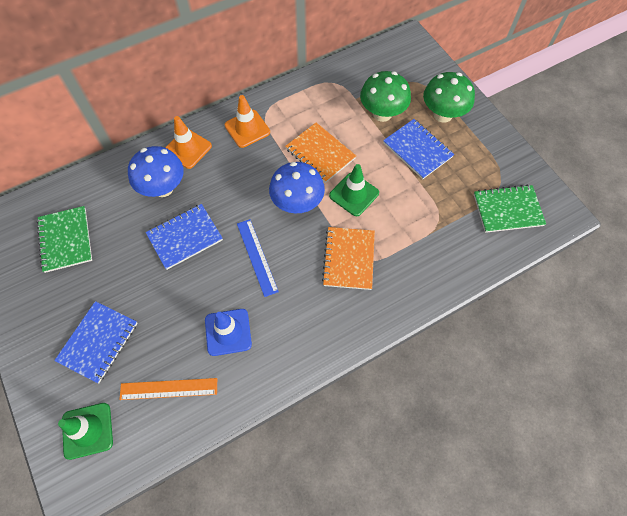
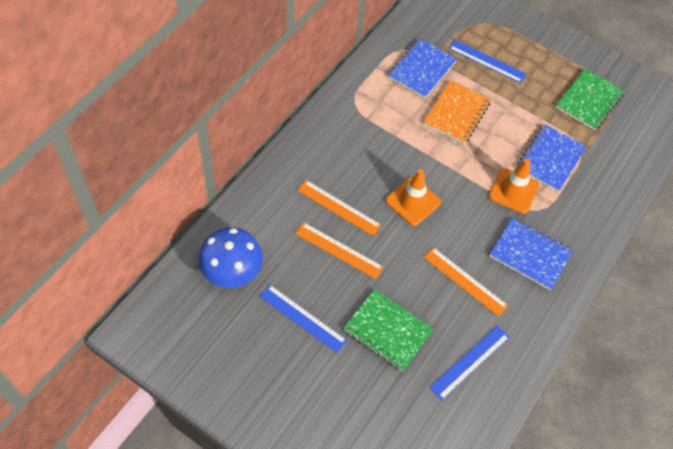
blue mushroom: [128,146,184,197] [269,162,325,213] = 2 -> [198,227,263,288] = 1
blue ruler: [237,219,279,297] = 1 -> [260,285,347,353] [429,325,510,401] [449,40,527,83] = 3
blue traffic cone: [205,309,252,356] = 1 -> none = 0
green mushroom: [360,71,411,122] [423,72,475,123] = 2 -> none = 0
green traffic cone: [58,403,113,460] [329,164,379,216] = 2 -> none = 0
orange notebook: [285,122,356,183] [322,227,375,290] = 2 -> [423,81,491,144] = 1
orange ruler: [119,378,217,400] = 1 -> [295,222,384,279] [297,180,382,236] [423,247,508,317] = 3

